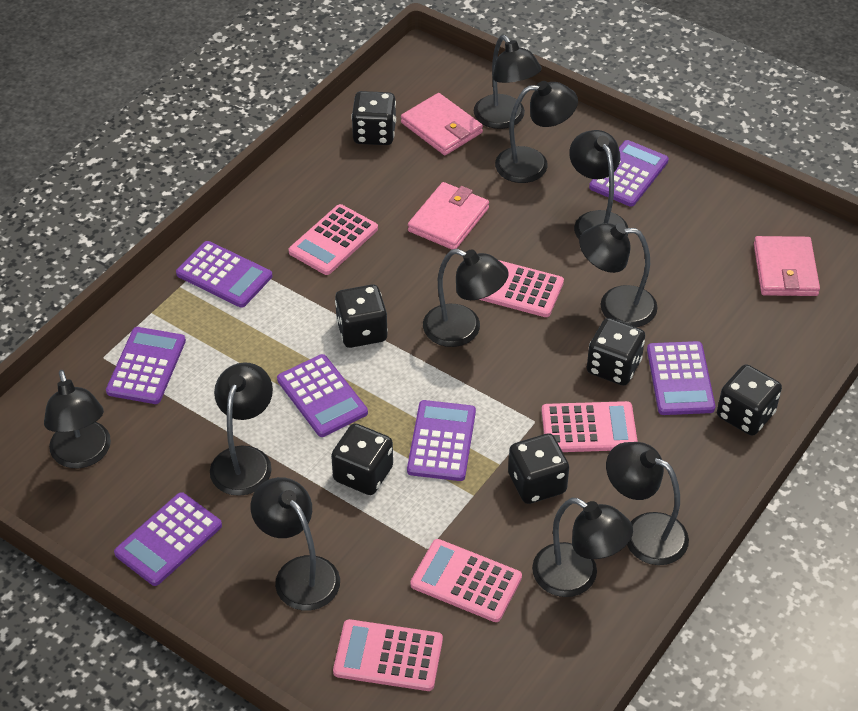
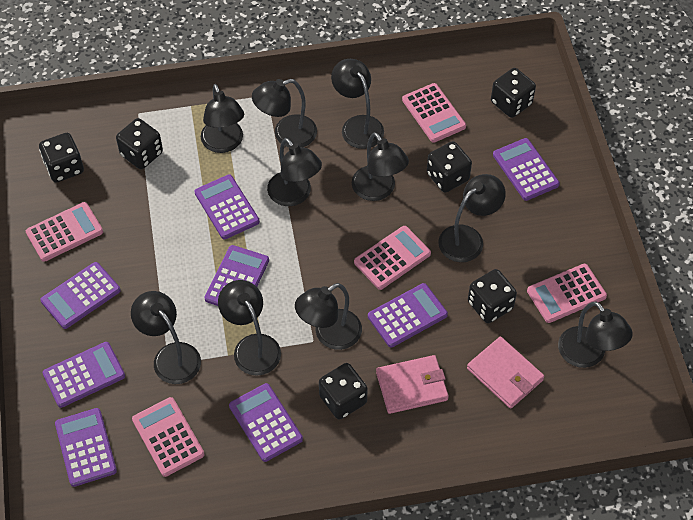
pink wallet: [401,93,483,155] [408,182,489,249] [754,236,820,296] = 3 -> [376,355,449,414] [467,336,544,409] = 2
purple calculator: [106,327,186,404] [114,492,222,586] [176,241,272,308] [277,354,368,437] [407,400,476,481] [589,140,669,207] [647,341,715,415] = 7 -> [40,262,121,329] [43,342,125,408] [55,408,117,487] [194,175,260,239] [204,245,269,306] [229,383,303,462] [368,283,448,348] [493,138,560,201] = 8

